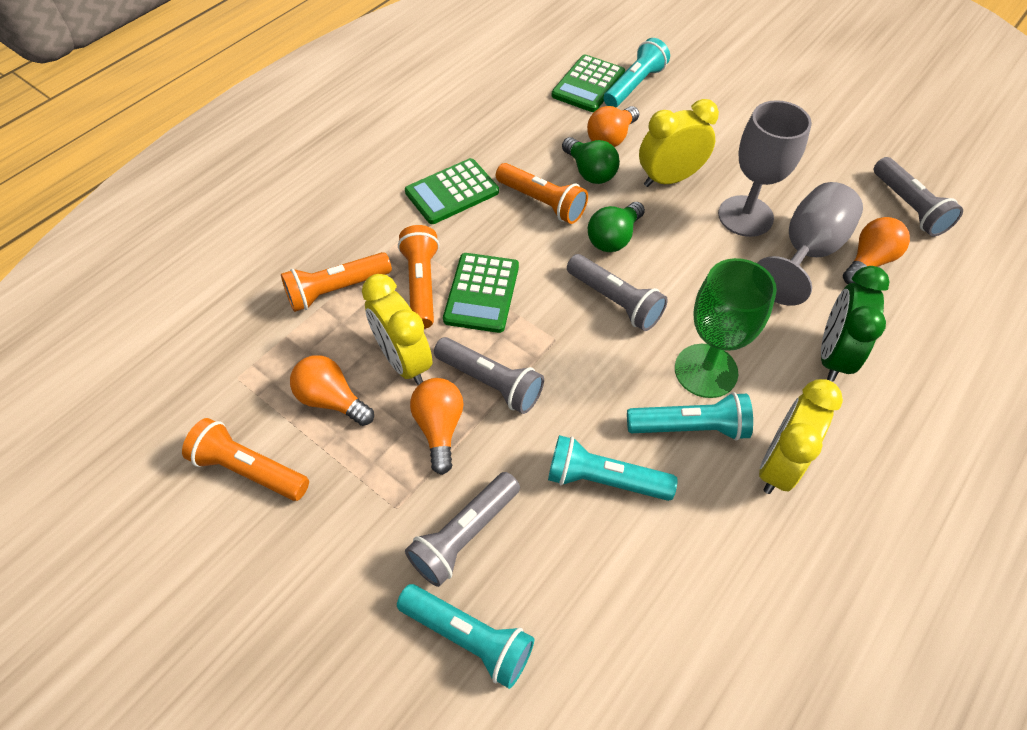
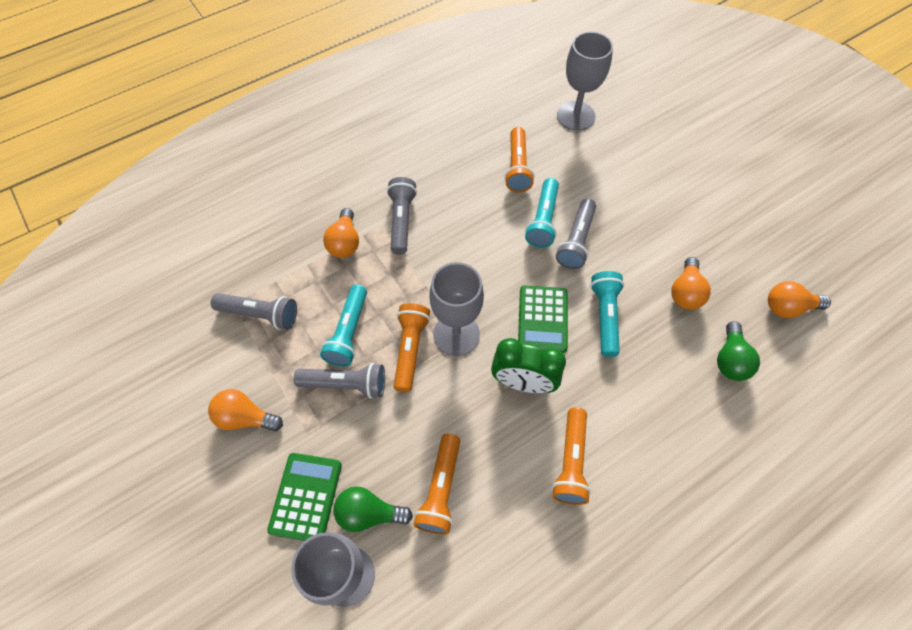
green calculator: [405,158,499,224] [443,253,519,333] [552,55,625,112] = 3 -> [267,453,342,541] [518,285,568,353] = 2
green goblet: [675,258,777,398] = 1 -> none = 0
grey goblet: [718,100,812,237] [757,182,863,306] = 2 -> [291,532,375,607] [429,262,484,356] [557,32,613,131] = 3
turquoise flashlight: [397,584,534,689] [548,435,678,501] [604,38,670,107] [627,392,753,441] = 4 -> [320,284,367,367] [525,178,559,248] [590,271,624,357] = 3
yellow clock: [362,274,433,385] [639,99,719,187] [759,379,843,494] = 3 -> none = 0

